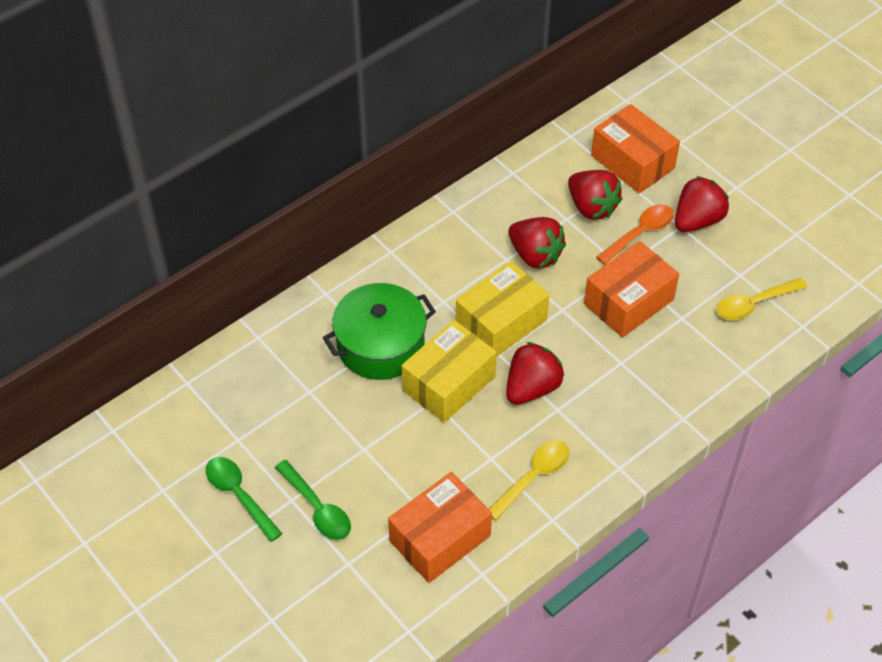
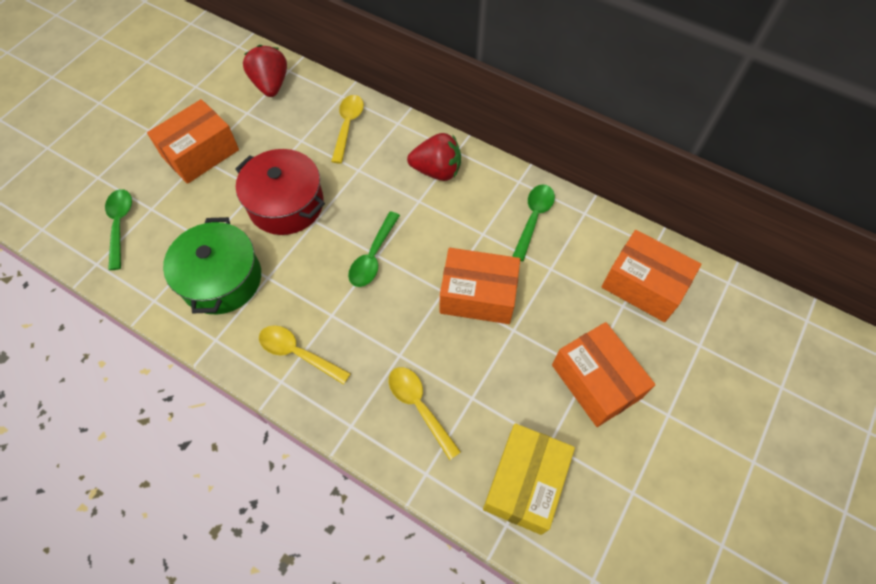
green spoon: [206,457,282,542] [275,460,351,540] = 2 -> [105,189,132,270] [348,211,400,287] [512,184,555,261] = 3
orange box: [388,472,492,583] [584,241,679,338] [591,104,680,193] = 3 -> [147,99,239,184] [440,248,520,324] [552,322,655,427] [602,230,701,322] = 4
orange spoon: [596,204,674,265] = 1 -> none = 0
red pot: none = 0 -> [235,149,325,235] = 1
red strawberry: [506,342,564,405] [508,217,566,269] [568,170,622,220] [675,176,729,232] = 4 -> [243,45,287,97] [407,133,461,181] = 2
yellow box: [401,320,497,423] [456,261,549,357] = 2 -> [483,423,575,535] = 1
yellow spoon: [489,441,570,521] [717,278,807,320] = 2 -> [259,325,351,385] [331,95,364,164] [389,367,461,460] = 3

